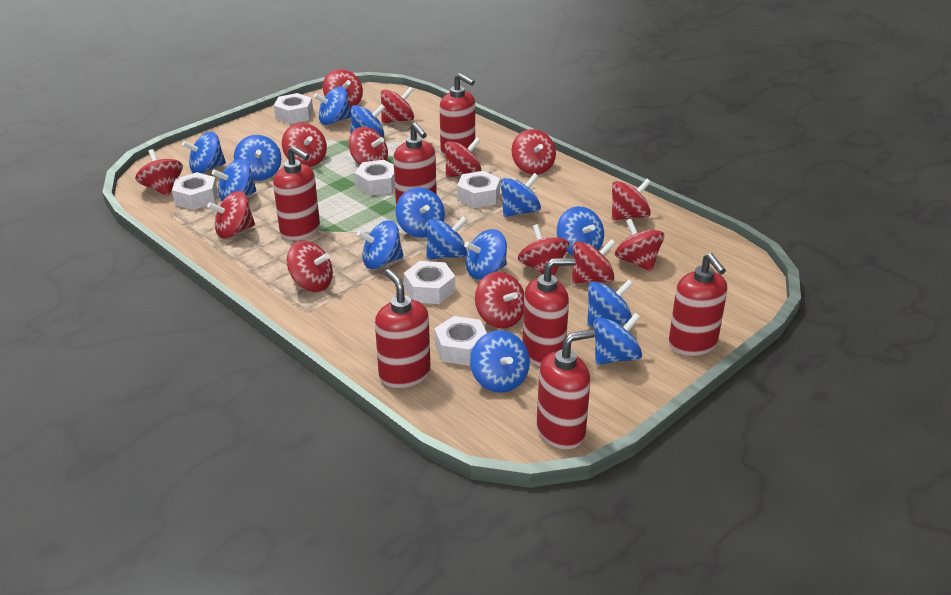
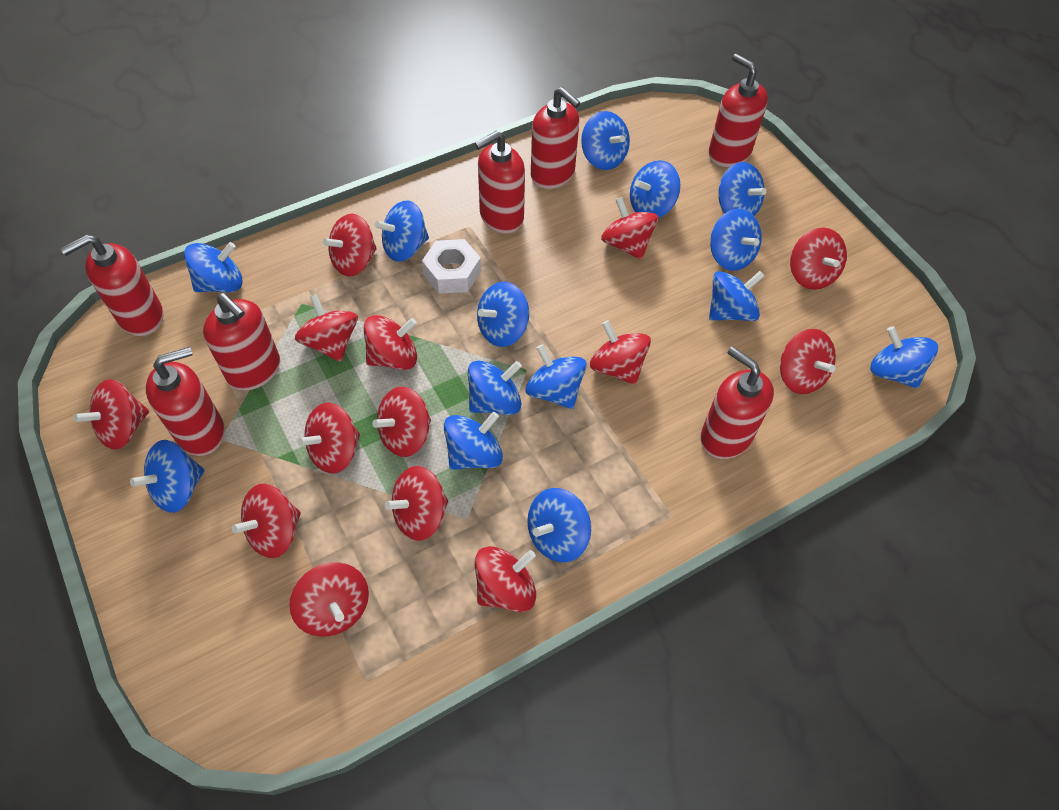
white nut: [172,172,218,210] [274,93,313,124] [354,160,395,195] [404,261,455,304] [434,316,487,366] [457,171,500,208] = 6 -> [422,239,481,294] = 1

